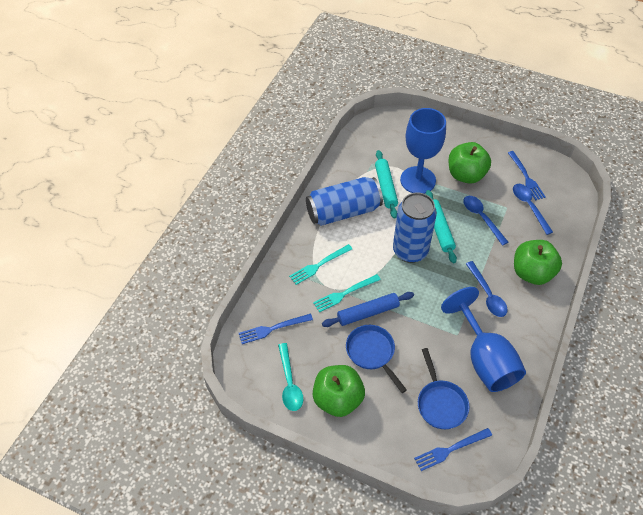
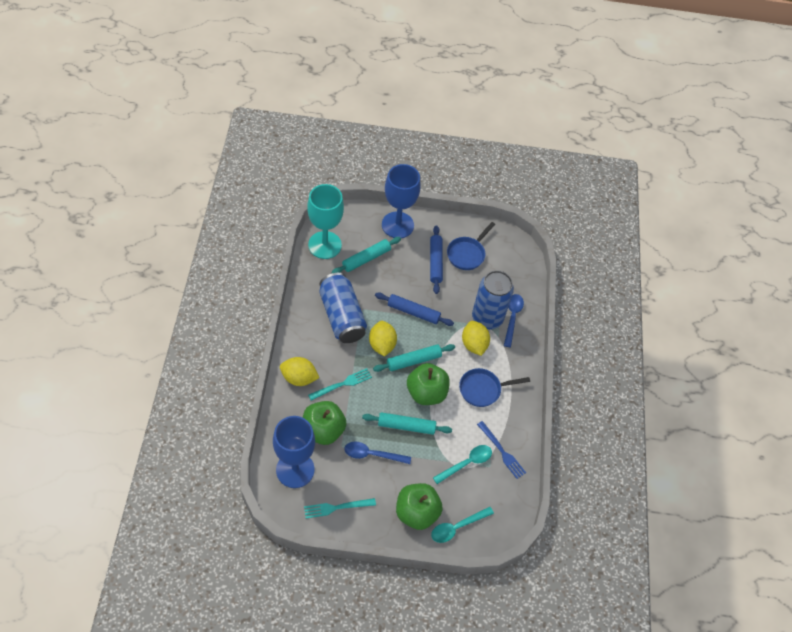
blue fork: [239,314,313,344] [414,428,492,471] [508,151,546,201] = 3 -> [477,421,526,479] = 1
blue rolling pin: [322,292,414,327] = 1 -> [375,292,454,326] [430,225,443,294] = 2
blue spoon: [463,196,508,246] [466,261,508,317] [513,184,553,235] = 3 -> [345,442,411,464] [504,294,524,347] = 2
turquoise goblet: none = 0 -> [307,184,344,259] = 1
turquoise rolling pin: [375,150,398,219] [426,190,457,263] = 2 -> [332,237,401,273] [362,412,452,435] [373,344,455,372] = 3
turquoise spoon: [278,343,303,411] = 1 -> [431,507,494,543] [433,445,492,484] = 2
yellow lemon: none = 0 -> [280,357,319,386] [369,321,397,357] [462,321,490,356] = 3

